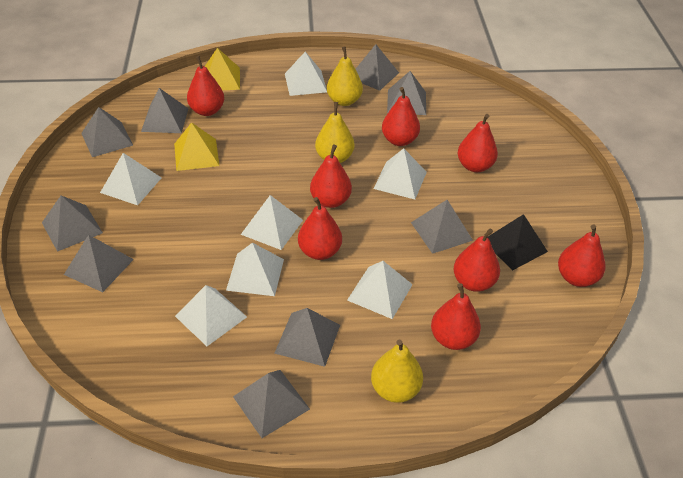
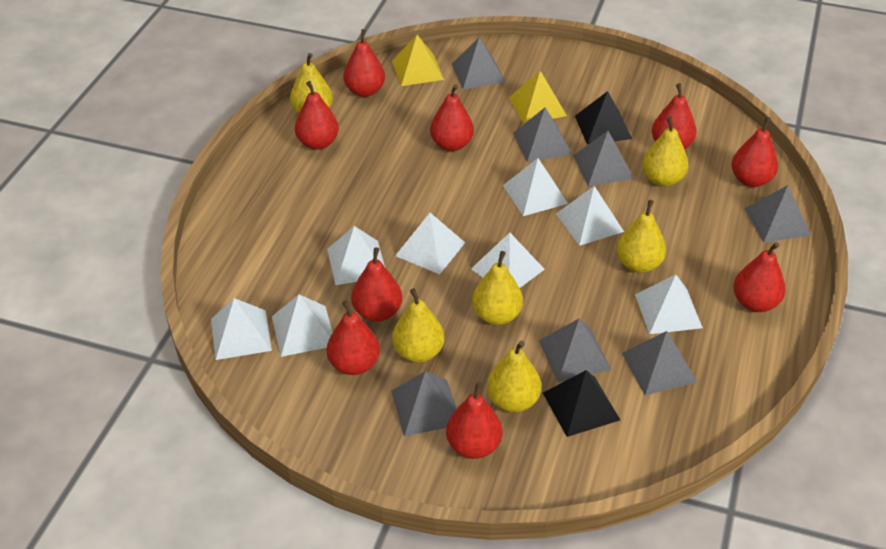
black pyramid: [487,214,548,270] = 1 -> [543,370,620,437] [575,91,632,145] = 2
grey pyramid: [42,196,103,252] [64,235,134,292] [81,107,133,157] [141,88,189,133] [233,370,310,438] [275,308,340,367] [356,44,399,91] [387,71,426,115] [411,200,473,254] = 9 -> [391,371,457,436] [452,38,506,89] [513,108,572,162] [539,319,611,382] [573,131,634,186] [622,331,697,395] [744,185,812,243] = 7
red pear: [187,56,224,116] [298,197,342,260] [310,145,352,208] [382,87,420,146] [431,283,481,350] [454,228,500,292] [458,114,498,172] [558,225,605,287] = 8 -> [295,81,339,150] [327,300,380,375] [343,29,385,97] [351,247,402,322] [430,84,474,151] [446,381,502,459] [652,83,696,149] [731,117,778,187] [733,242,786,312] = 9
white pyramid: [100,153,162,205] [175,285,247,346] [226,243,284,296] [241,195,303,250] [285,52,327,96] [347,261,413,319] [373,148,427,199] = 7 -> [211,298,272,360] [272,294,333,357] [327,226,385,285] [395,213,465,274] [471,233,545,288] [503,158,568,216] [556,186,624,246] [635,274,703,334] = 8
yellow pear: [315,102,355,163] [327,46,363,106] [371,340,423,403] = 3 -> [290,53,333,114] [392,288,445,363] [472,251,523,325] [487,341,541,412] [617,200,666,273] [642,117,688,187] = 6

